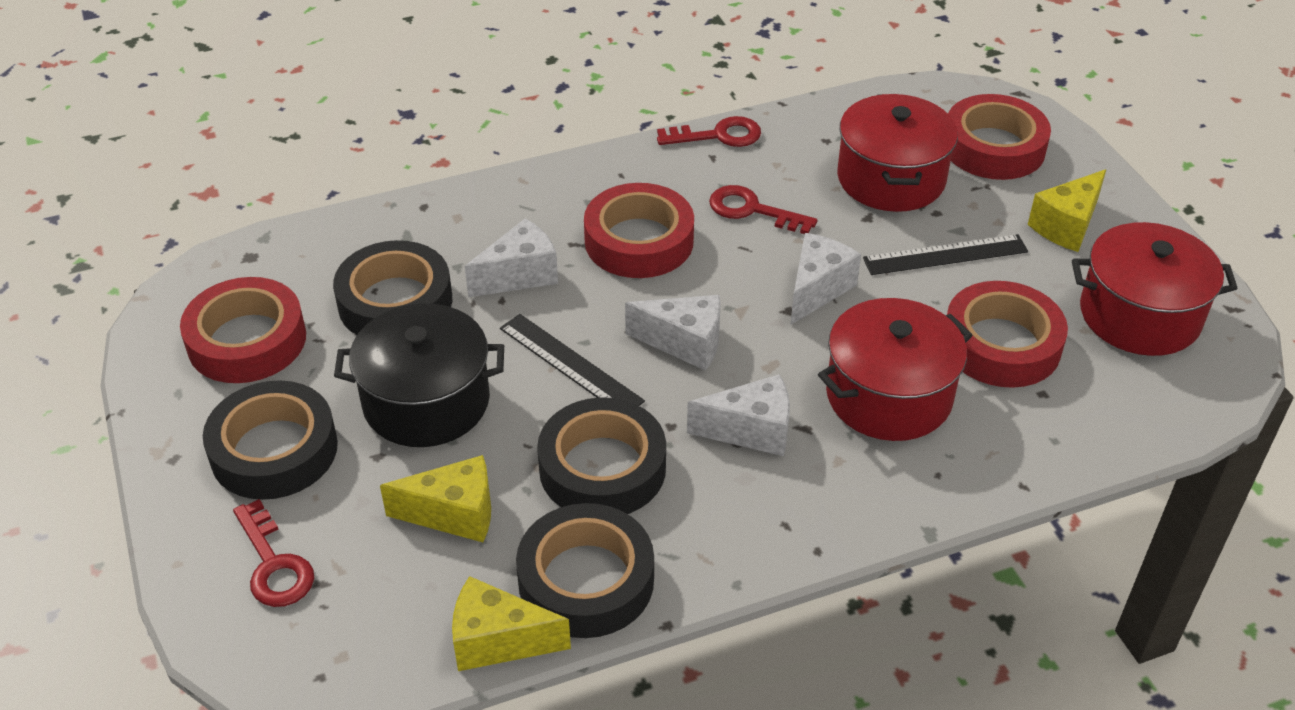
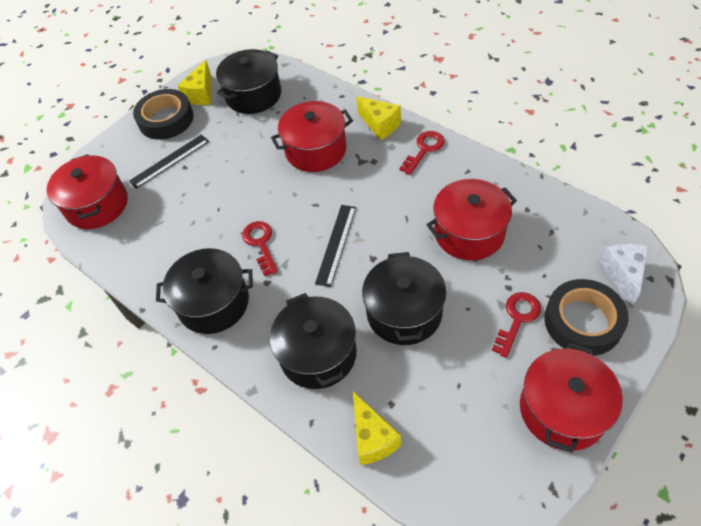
black pot: [334,304,504,447] = 1 -> [156,248,253,334] [216,49,281,114] [270,293,357,389] [362,252,446,345] = 4
black tape: [203,380,338,500] [333,240,452,335] [516,503,654,638] [537,397,666,514] = 4 -> [133,89,194,140] [544,279,629,356] = 2
red pot: [818,298,973,441] [837,94,958,212] [1072,222,1238,356] = 3 -> [47,154,128,229] [271,101,353,172] [426,179,517,260] [520,342,623,453] = 4
red tape: [180,277,306,383] [584,183,694,278] [947,281,1068,388] [948,94,1051,180] = 4 -> none = 0
white cheese: [465,218,558,297] [625,295,721,371] [687,374,790,456] [791,233,861,325] = 4 -> [600,244,648,308] = 1

